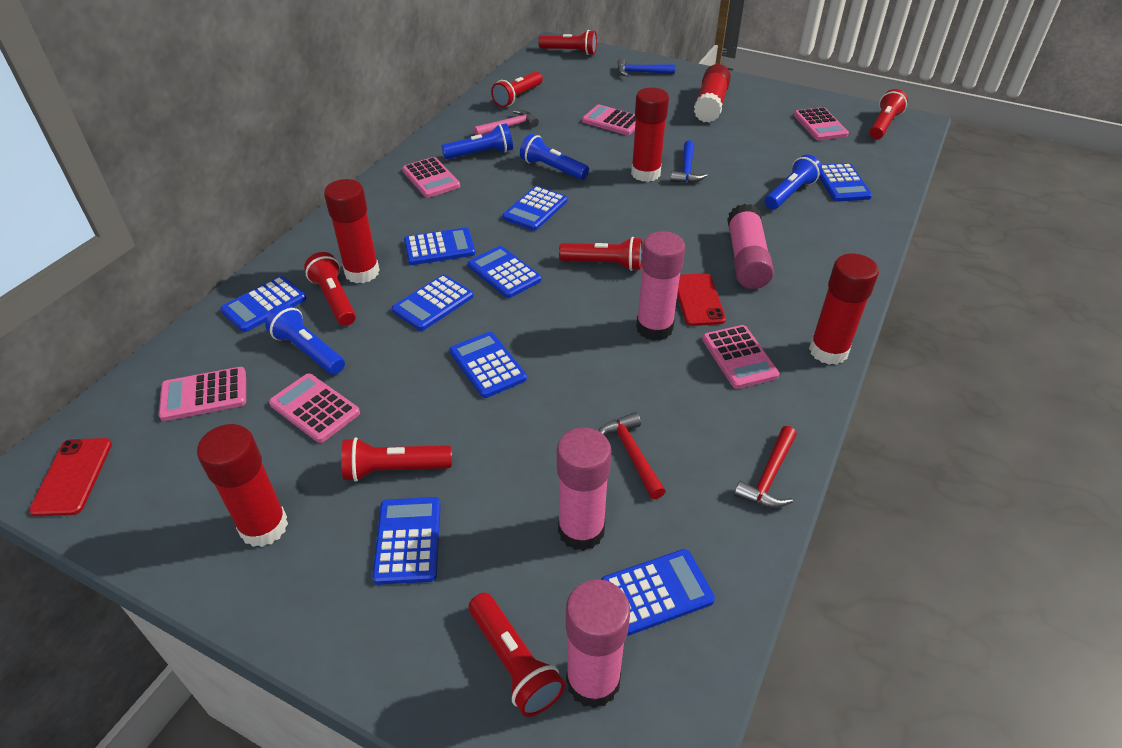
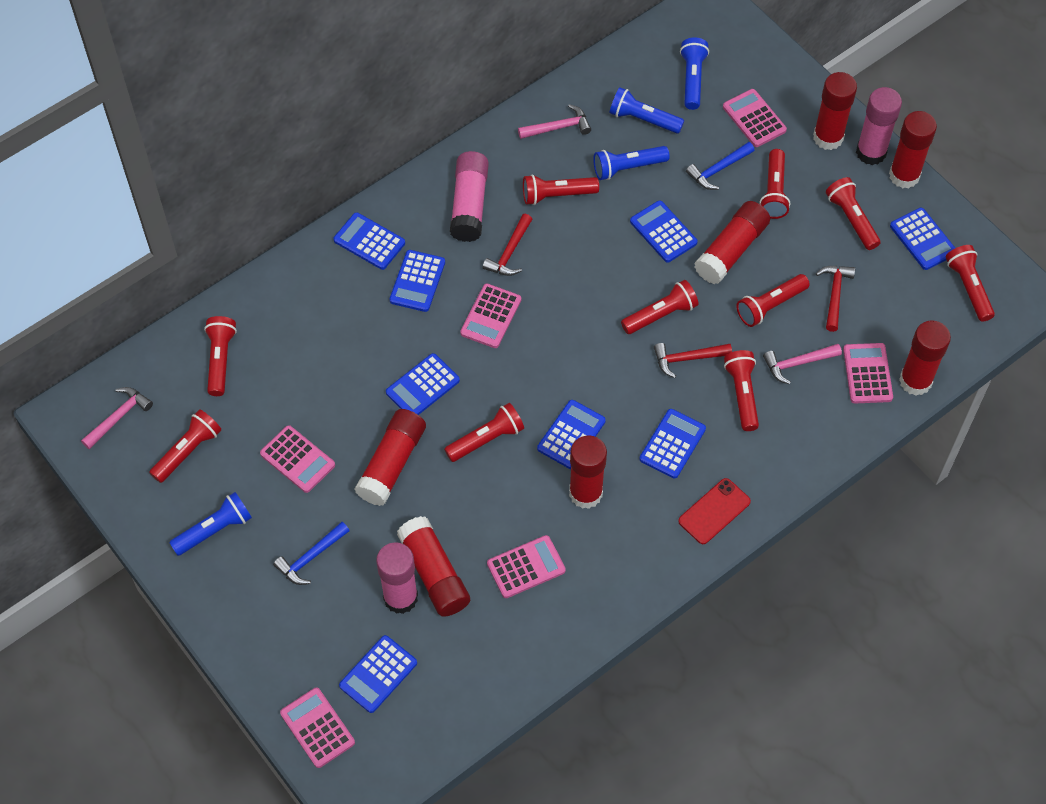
blue calculator: [220,276,306,332] [372,497,441,585] [392,275,473,331] [404,228,475,265] [450,332,527,398] [468,246,542,298] [502,186,567,231] [601,549,715,636] [819,163,872,202] = 9 -> [333,212,405,270] [339,635,417,713] [386,353,460,415] [390,250,445,312] [537,400,606,469] [630,200,698,262] [640,409,706,479] [890,208,955,270] = 8
pink glue stick: [557,427,611,551] [566,579,630,708] [636,231,685,341] [727,204,774,289] = 4 -> [376,542,418,614] [450,151,489,242] [856,87,902,165] = 3
pink hammer: [474,110,539,135] = 1 -> [81,387,153,449] [518,104,591,139] [763,344,842,385] = 3
red flashlight: [304,252,356,326] [341,437,452,482] [469,593,565,717] [491,71,543,107] [538,30,597,55] [559,237,643,271] [869,89,908,139] = 7 -> [149,409,221,483] [204,316,237,396] [444,403,524,462] [523,174,599,205] [621,280,699,334] [724,350,759,431] [736,274,810,327] [759,149,790,219] [826,177,881,250] [946,245,995,322] = 10
red glue stick: [197,424,288,547] [324,179,380,283] [631,88,669,182] [694,64,731,123] [809,253,879,365] = 5 -> [354,409,426,506] [397,516,470,617] [569,435,607,509] [694,201,770,284] [813,72,857,150] [889,111,937,189] [899,321,951,396] = 7
red hammer: [598,412,666,499] [734,426,797,508] = 2 -> [482,214,532,276] [654,343,732,378] [816,266,855,332] = 3
red phone: [29,438,112,516] [677,273,726,326] = 2 -> [678,478,751,544] = 1

